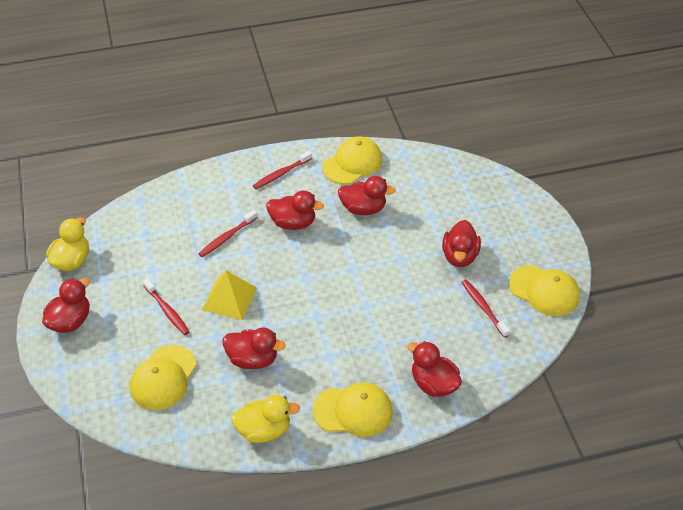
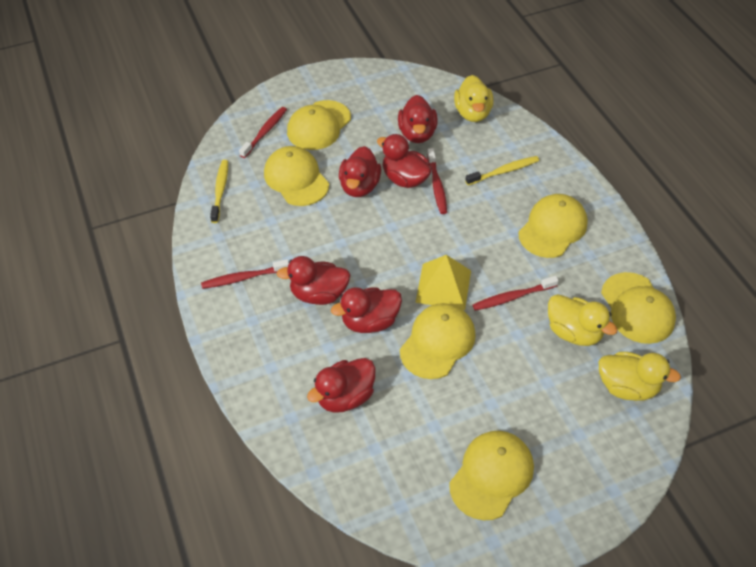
yellow cap: [130,345,197,410] [313,382,393,437] [322,136,383,184] [508,265,580,316] = 4 -> [264,146,329,206] [287,100,351,150] [400,303,476,379] [449,431,534,520] [518,194,588,258] [601,272,676,344] = 6
yellow duck: [46,217,89,271] [231,395,300,443] = 2 -> [454,75,493,122] [548,294,617,346] [598,352,681,401] = 3
yellow toothbrush: none = 0 -> [210,160,228,223] [465,156,539,185] = 2

